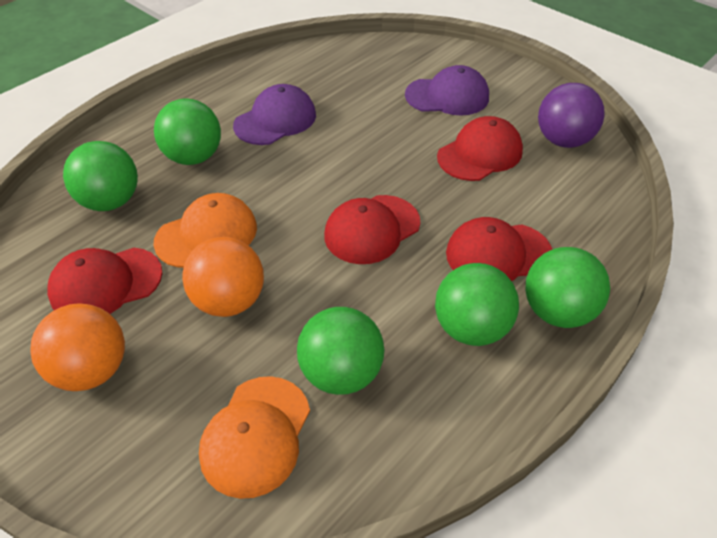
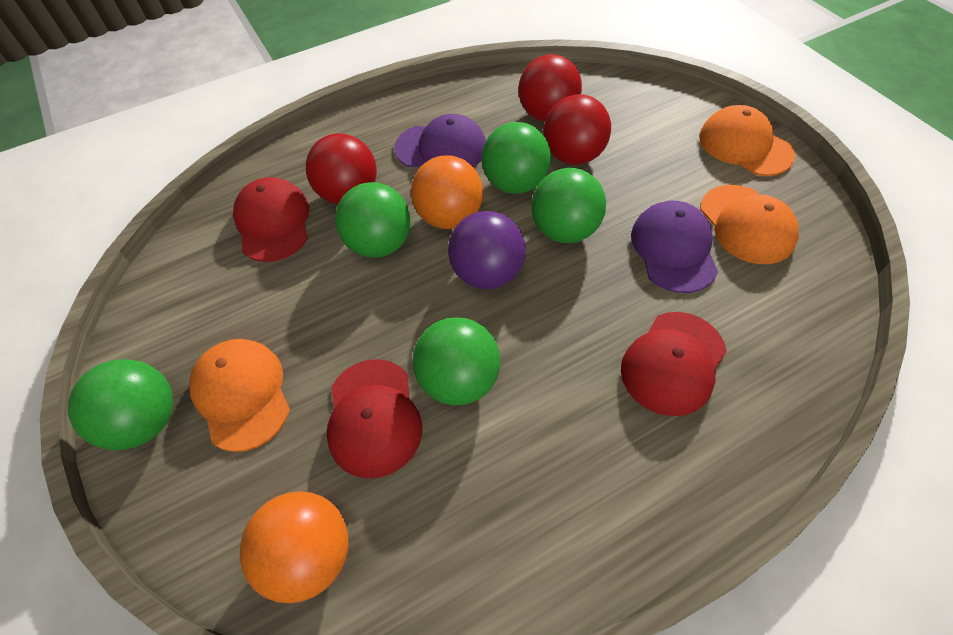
orange cap: [153,193,257,268] [199,376,310,499] = 2 -> [189,339,290,452] [699,105,795,176] [700,185,799,264] = 3
red ball: none = 0 -> [306,133,377,205] [518,54,582,122] [543,94,611,165] = 3
red cap: [47,248,163,314] [324,195,420,264] [437,116,523,181] [446,217,552,281] = 4 -> [233,177,309,262] [327,359,422,479] [621,312,727,416] = 3

